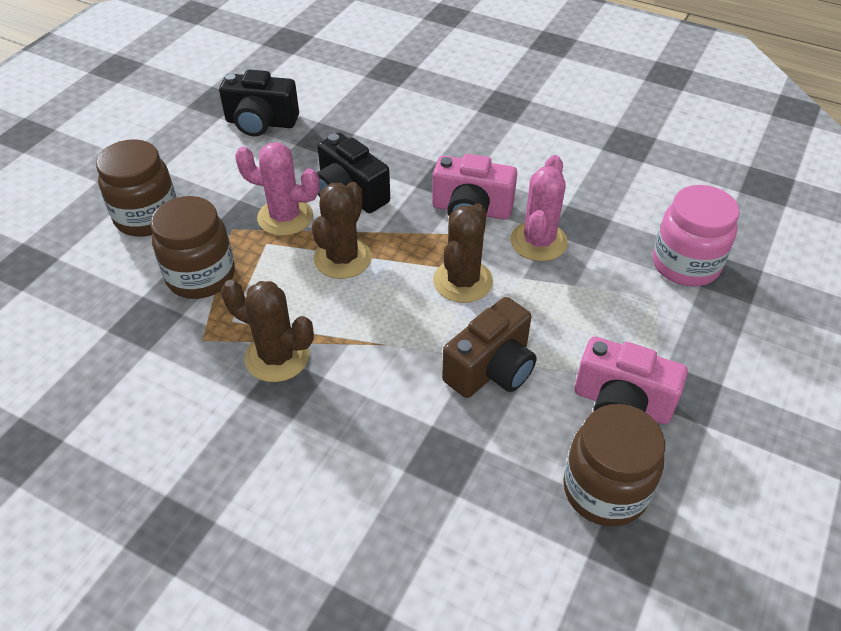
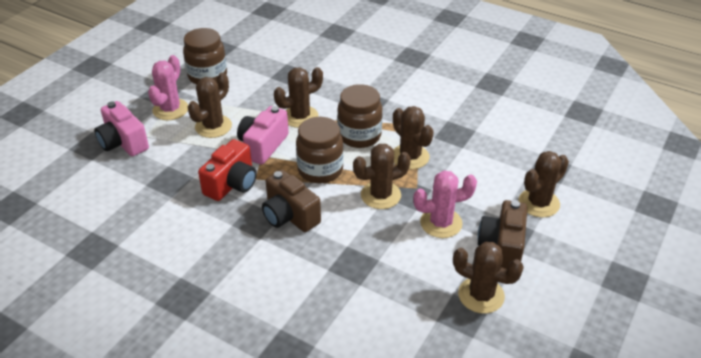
black camera: [219,70,299,136] [317,133,390,213] = 2 -> none = 0
brown cactus: [221,280,314,382] [312,182,372,279] [433,204,493,303] = 3 -> [188,73,232,138] [274,67,323,128] [353,144,411,209] [393,106,434,169] [453,242,524,314] [519,151,569,217] = 6
brown camera: [442,297,537,398] = 1 -> [262,170,321,232] [478,200,527,269] = 2
pink jar: [653,185,740,286] = 1 -> none = 0
red camera: none = 0 -> [198,139,257,201] = 1

